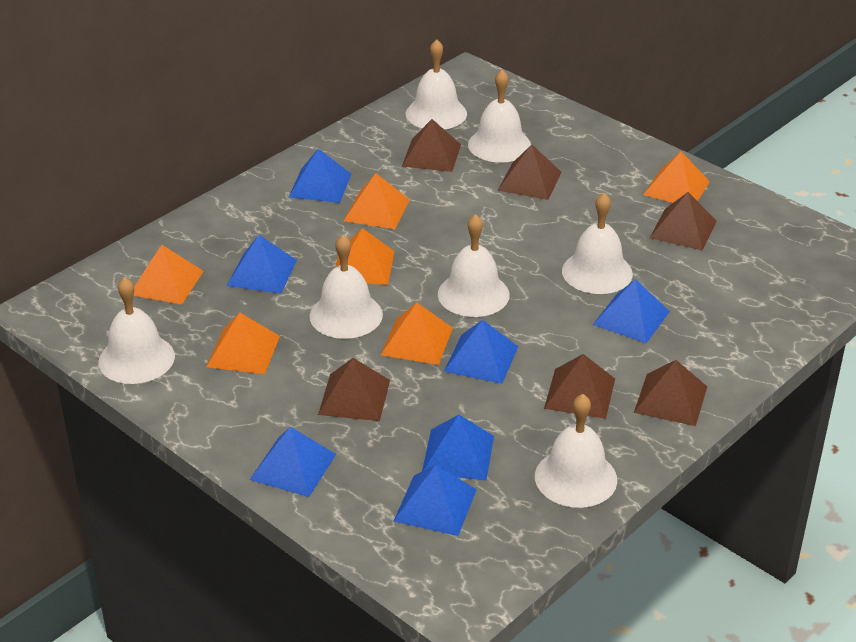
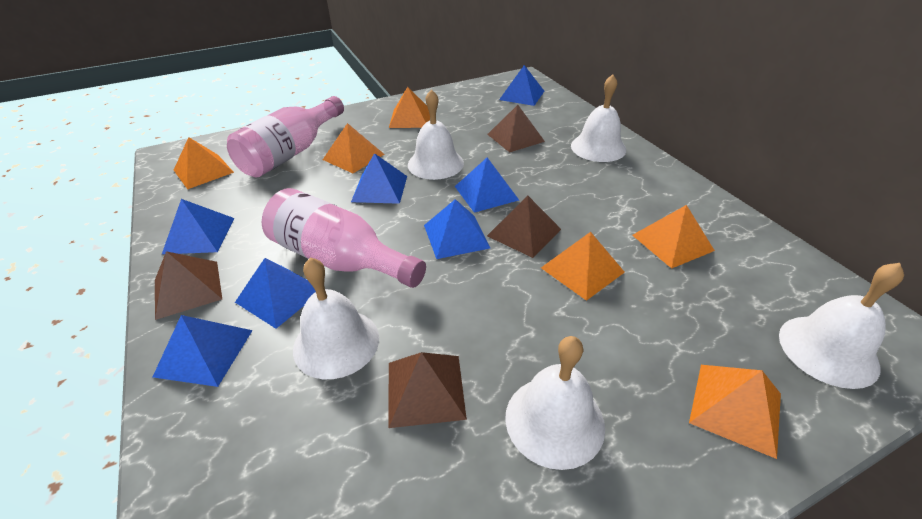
brown pyramid: [318,358,390,421] [402,119,461,172] [498,144,562,200] [544,354,615,419] [634,360,707,426] [650,192,717,251] = 6 -> [155,251,222,320] [389,352,467,428] [487,105,545,153] [487,195,561,258] = 4
pink bottle: none = 0 -> [227,96,344,177] [262,188,426,288] = 2
white bell: [99,277,175,384] [310,235,383,339] [406,39,467,130] [438,214,510,317] [468,70,531,163] [535,394,617,508] [562,193,633,294] = 7 -> [293,257,379,379] [408,89,464,180] [505,336,605,470] [571,74,626,162] [779,263,904,389] = 5

